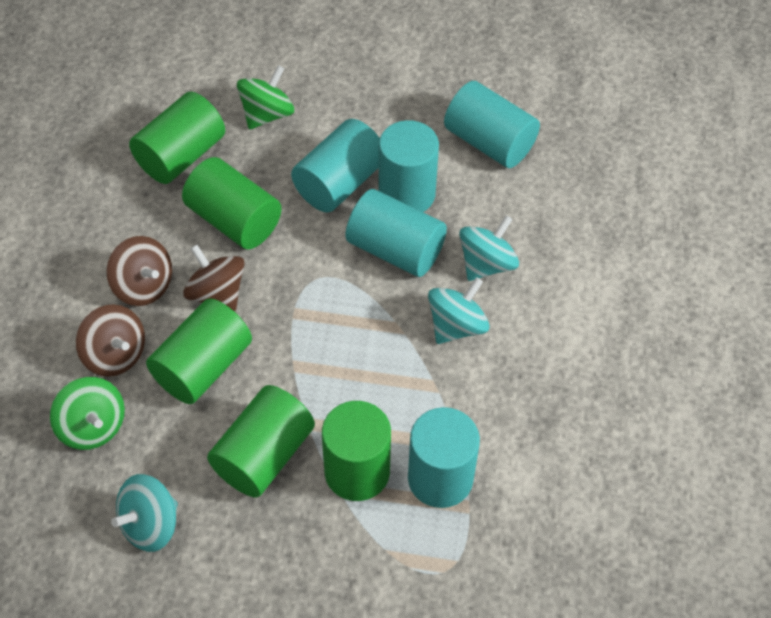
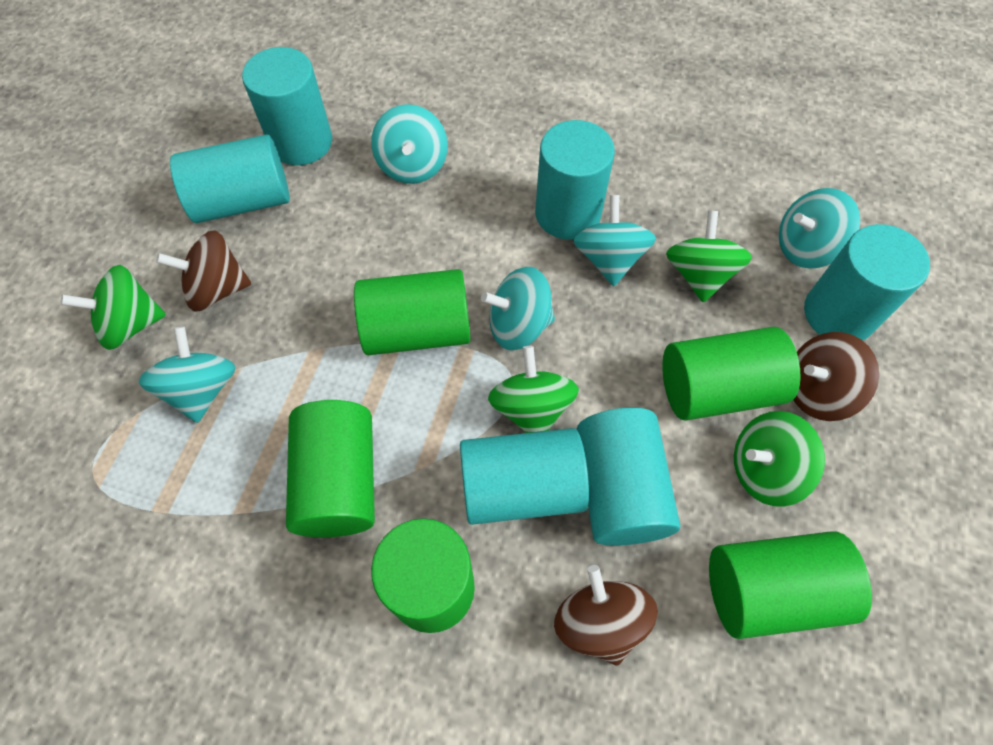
green spinning top: [50,377,125,450] [237,65,294,130] = 2 -> [61,265,166,350] [488,346,579,433] [666,211,752,303] [734,411,825,507] = 4
turquoise cylinder: [291,119,380,212] [345,189,447,277] [378,120,439,212] [408,407,480,508] [444,81,540,168] = 5 -> [170,134,290,223] [242,47,332,165] [460,428,589,525] [535,120,615,240] [577,408,680,546] [804,224,930,340] = 6
turquoise spinning top: [111,474,178,552] [428,277,490,344] [459,215,519,281] = 3 -> [138,326,235,423] [371,104,448,184] [481,267,555,350] [573,195,656,286] [779,188,860,268] = 5

